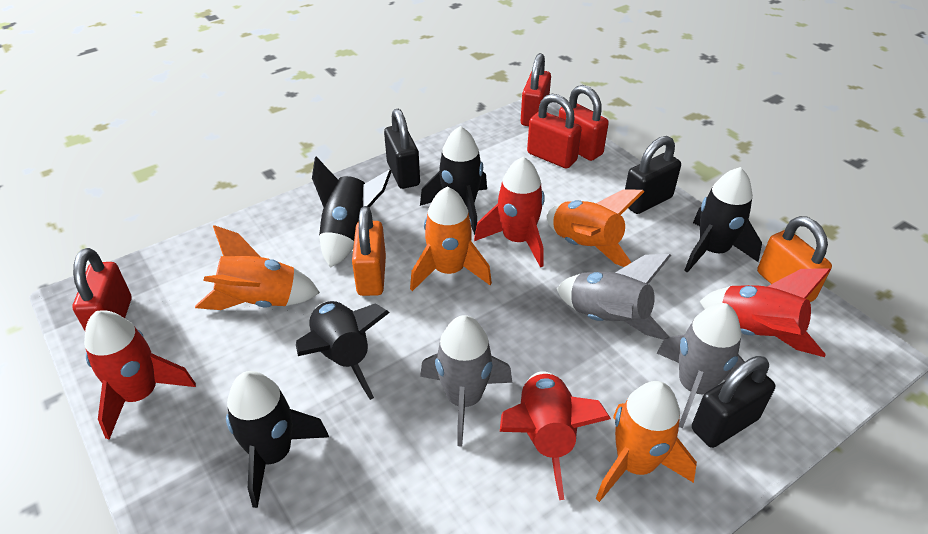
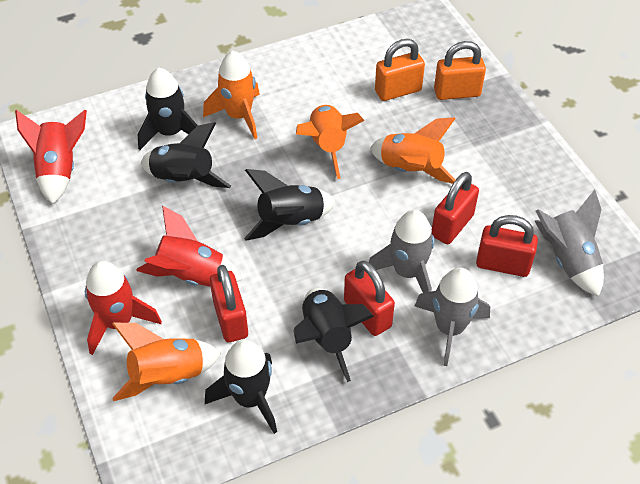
black padlock: [384,109,420,189] [625,136,681,214] [692,356,776,448] = 3 -> none = 0
red rocket: [84,310,196,439] [474,157,544,267] [500,371,611,500] [699,268,831,357] = 4 -> [15,110,87,204] [85,261,162,355] [136,206,242,287] = 3

